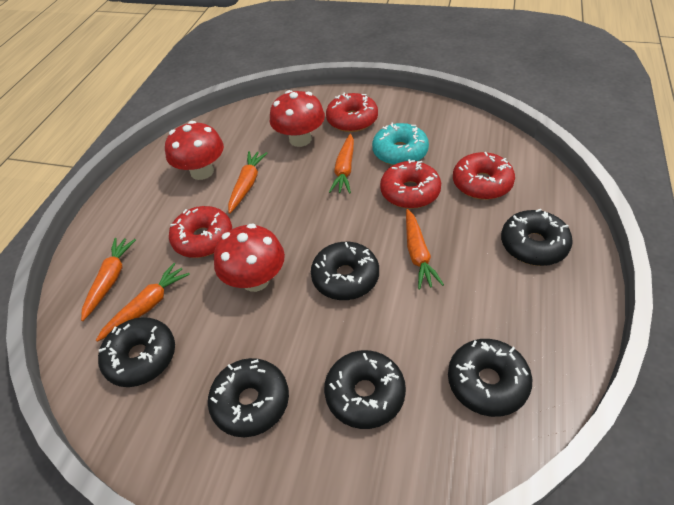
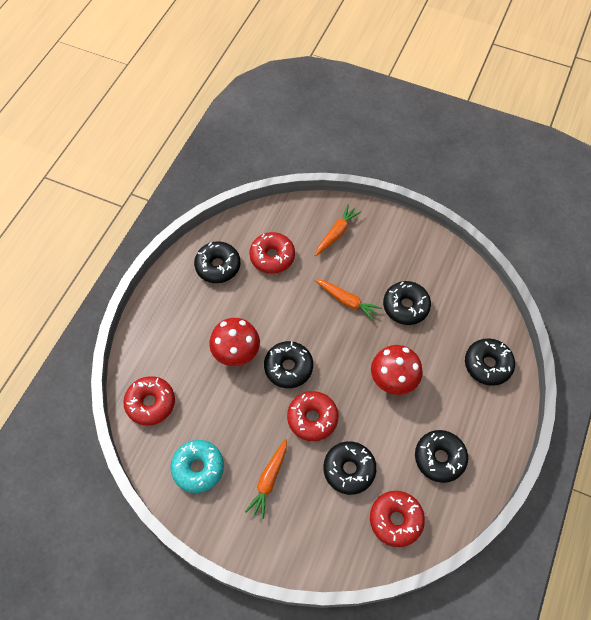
orange carrot: [81,238,136,321] [96,263,190,342] [228,151,267,214] [329,134,354,194] [406,209,444,289] = 5 -> [245,439,287,519] [315,204,361,256] [315,279,382,321] = 3
red mushroom: [165,121,224,180] [214,223,285,292] [269,90,325,147] = 3 -> [209,318,260,366] [371,345,423,395] = 2

